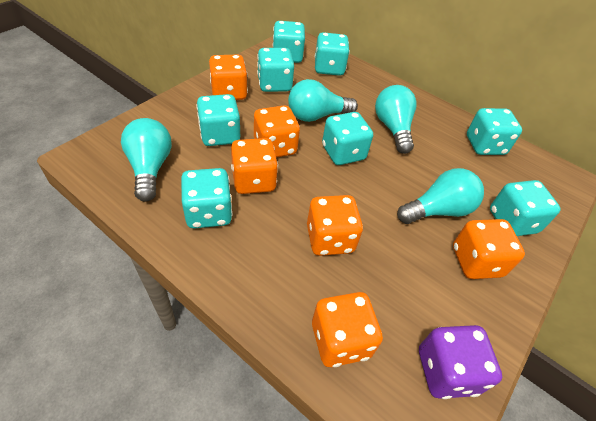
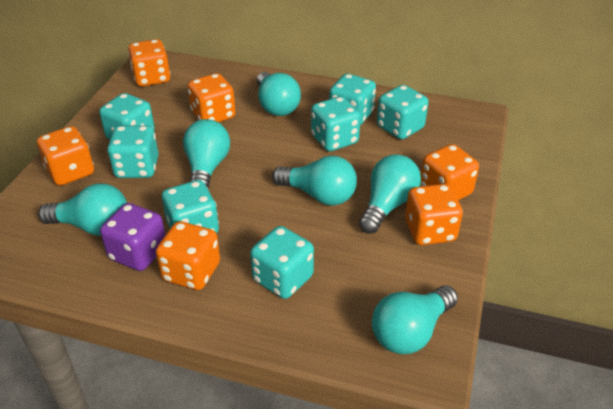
turquoise dice: [181,168,232,229] [196,94,240,146] [257,48,294,92] [273,21,305,63] [315,32,350,76] [322,112,373,165] [467,108,522,155] [490,180,561,236] = 8 -> [99,93,155,140] [107,125,159,178] [162,180,219,234] [250,226,314,299] [311,96,361,151] [329,74,376,125] [377,85,428,139] = 7
turquoise light bulb: [121,118,172,202] [288,79,358,122] [375,85,417,154] [397,168,484,224] = 4 -> [38,183,127,236] [183,119,230,190] [257,72,301,116] [272,156,357,206] [359,154,421,233] [372,285,458,354] = 6

